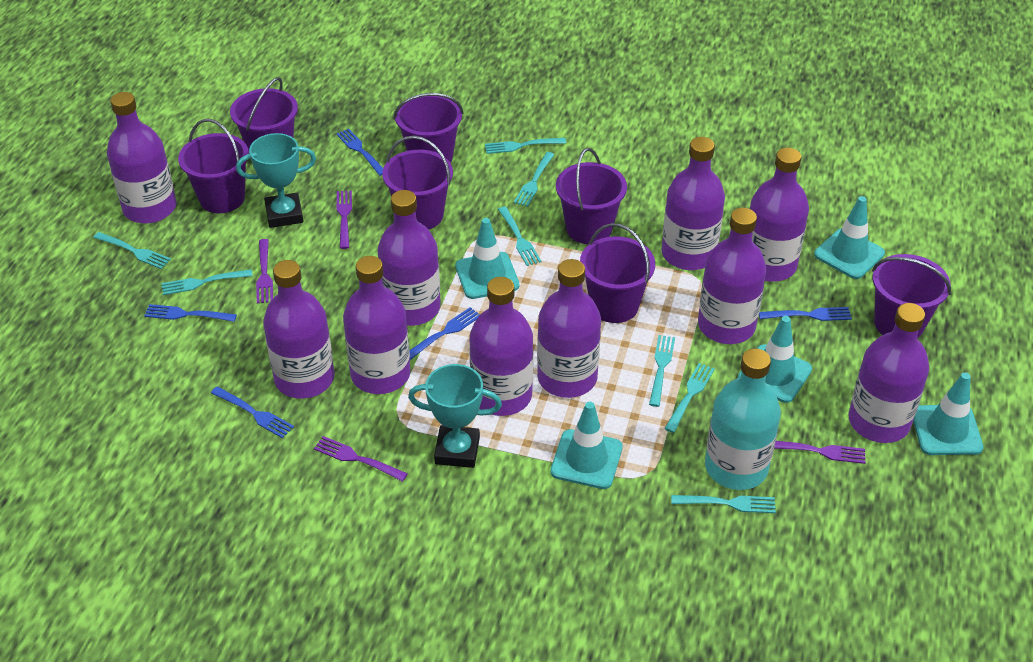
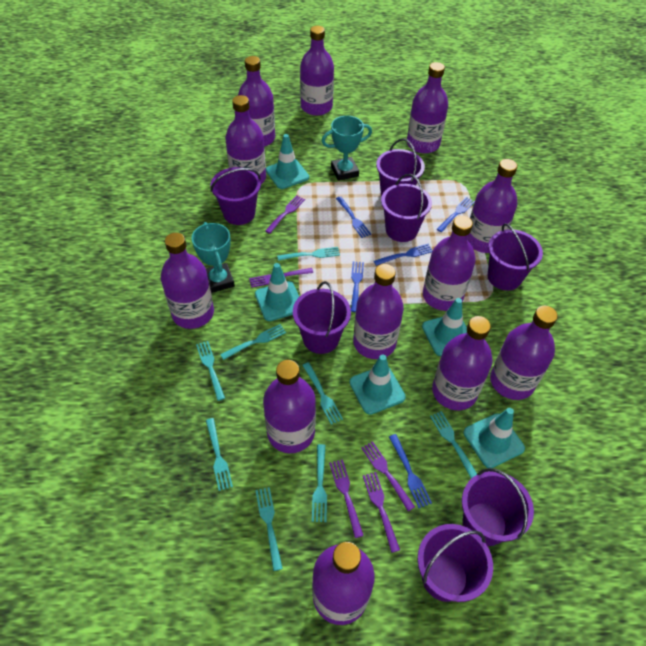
purple bottle: [107,92,176,224] [263,260,335,398] [343,256,411,394] [377,190,441,326] [470,277,533,416] [537,259,601,398] [662,137,725,270] [698,208,766,344] [750,147,809,282] [849,303,929,443] = 10 -> [161,233,214,329] [225,95,266,184] [238,56,275,147] [263,360,316,453] [300,26,334,116] [312,542,375,625] [353,264,404,359] [407,62,448,154] [423,216,476,311] [432,316,493,410] [467,159,517,253] [490,306,558,400] = 12
purple fork: [256,239,273,304] [314,436,408,482] [337,190,352,249] [774,441,866,464] = 4 -> [249,268,313,288] [265,195,305,234] [329,459,364,538] [361,441,415,511] [363,472,400,553] = 5
turquoise bottle: [705,348,781,490] = 1 -> none = 0

